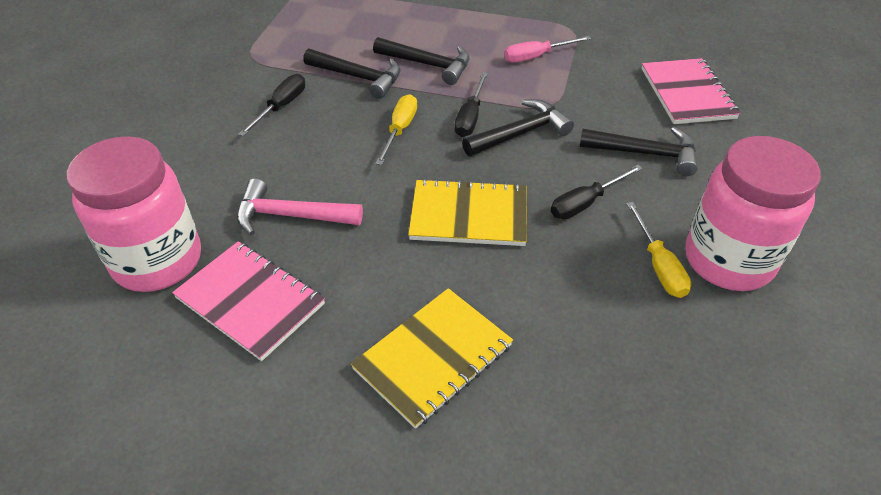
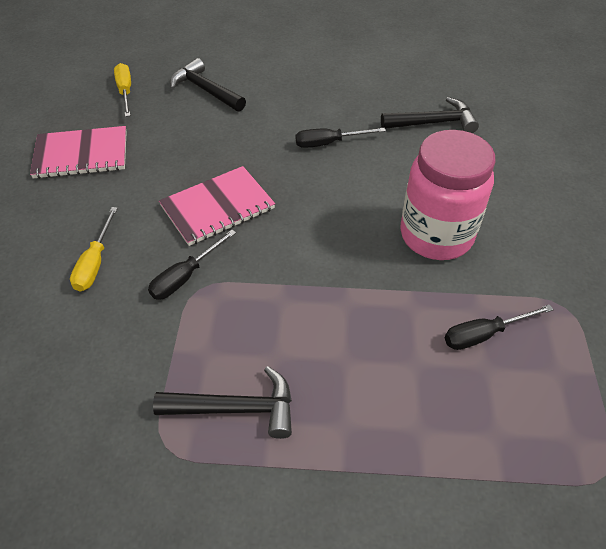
black hammer: [303,48,400,99] [373,37,469,85] [462,99,574,156] [580,127,698,176] = 4 -> [153,366,292,439] [170,58,246,112] [381,97,479,133] = 3
pink hammer: [237,178,363,235] = 1 -> none = 0
pink jar: [67,136,201,292] [685,136,821,291] = 2 -> [400,130,495,260] = 1
pink screwdriver: [504,36,591,63] = 1 -> none = 0
yellow notebook: [351,288,513,429] [408,178,527,246] = 2 -> none = 0

